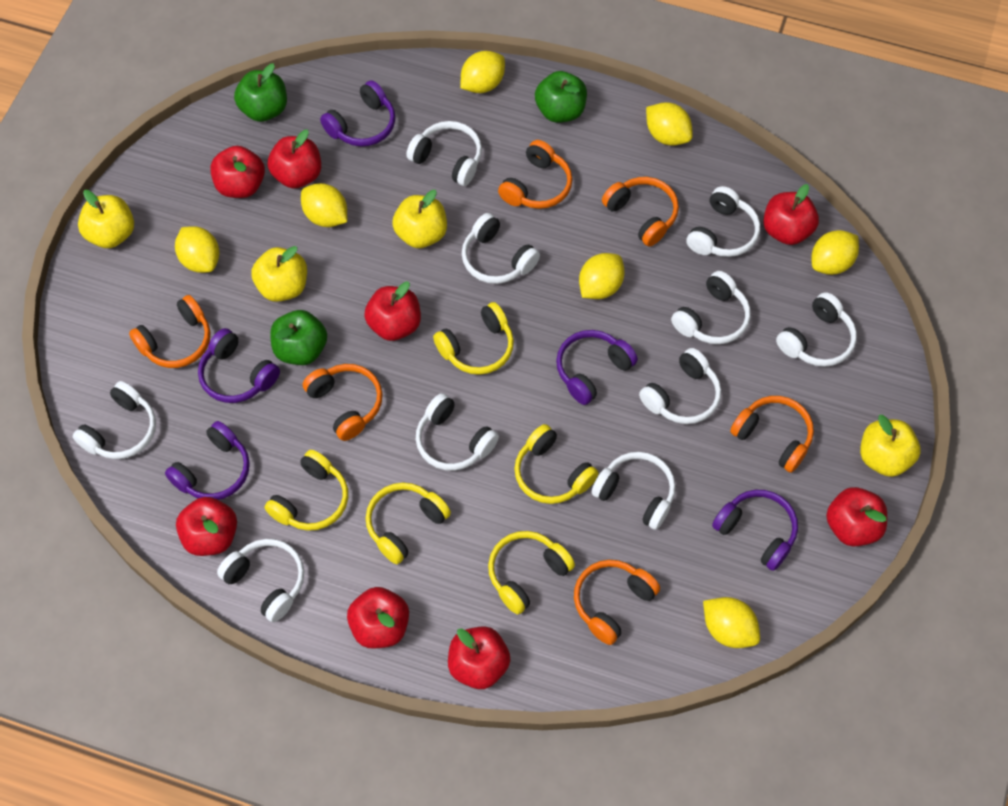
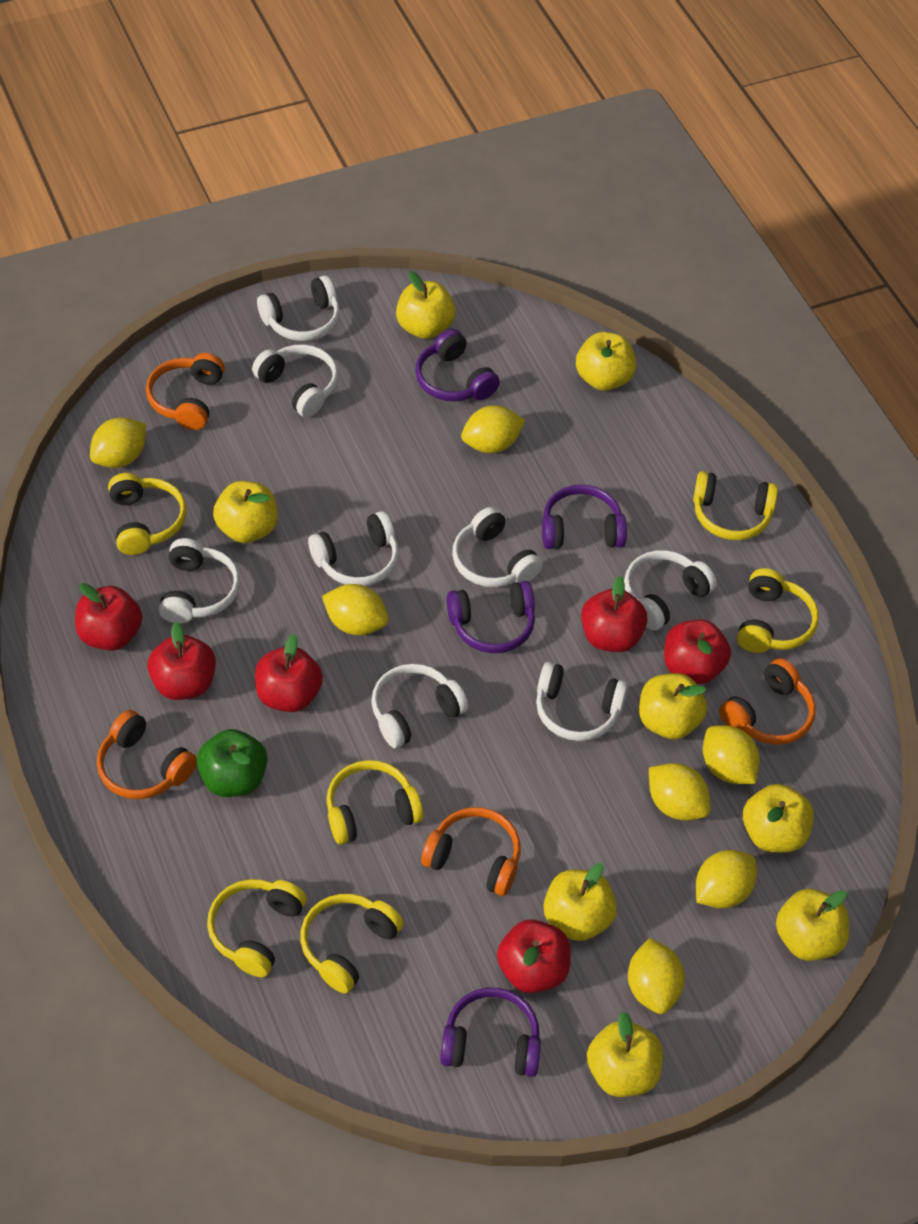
green apple: [234,64,287,122] [270,310,327,365] [535,71,587,123] = 3 -> [197,729,267,797] = 1
orange headphones: [129,295,210,368] [303,364,383,441] [498,140,572,209] [574,560,660,645] [602,177,679,247] [730,396,814,473] = 6 -> [97,710,197,799] [146,353,225,430] [421,807,521,896] [719,658,816,745] = 4
purple headphones: [165,421,250,500] [198,328,280,403] [320,80,395,147] [556,330,638,405] [712,490,798,571] = 5 -> [415,329,500,402] [440,988,541,1077] [447,581,535,653] [542,484,627,549] = 4
red apple: [176,497,237,556] [210,146,265,198] [268,130,321,189] [347,587,409,649] [364,282,421,341] [448,626,510,689] [763,184,819,245] [826,487,887,546] = 8 -> [75,583,142,651] [147,622,216,700] [255,634,323,712] [497,919,571,993] [581,576,648,652] [664,619,731,684] = 6
white headphones: [72,381,156,459] [217,539,304,622] [406,121,482,186] [416,393,499,471] [462,213,540,284] [591,452,675,530] [639,348,721,424] [671,271,750,344] [686,186,760,257] [776,292,857,367] = 10 -> [159,538,240,624] [252,344,338,417] [257,275,340,341] [308,511,399,586] [371,664,468,748] [452,507,543,587] [536,662,628,741] [624,550,717,631] = 8
yellow apple: [78,190,134,248] [251,246,307,302] [392,190,447,248] [860,415,921,477] = 4 -> [213,481,278,543] [396,271,456,339] [544,863,617,941] [576,332,636,391] [587,1011,663,1097] [639,673,707,739] [743,784,814,853] [776,889,849,961] = 8
yellow headphones: [265,450,348,531] [366,483,451,564] [433,302,514,375] [488,531,575,614] [514,424,599,504] = 5 -> [108,473,187,555] [207,879,307,977] [300,894,404,993] [326,760,424,845] [693,471,778,540] [737,568,819,653] = 6

